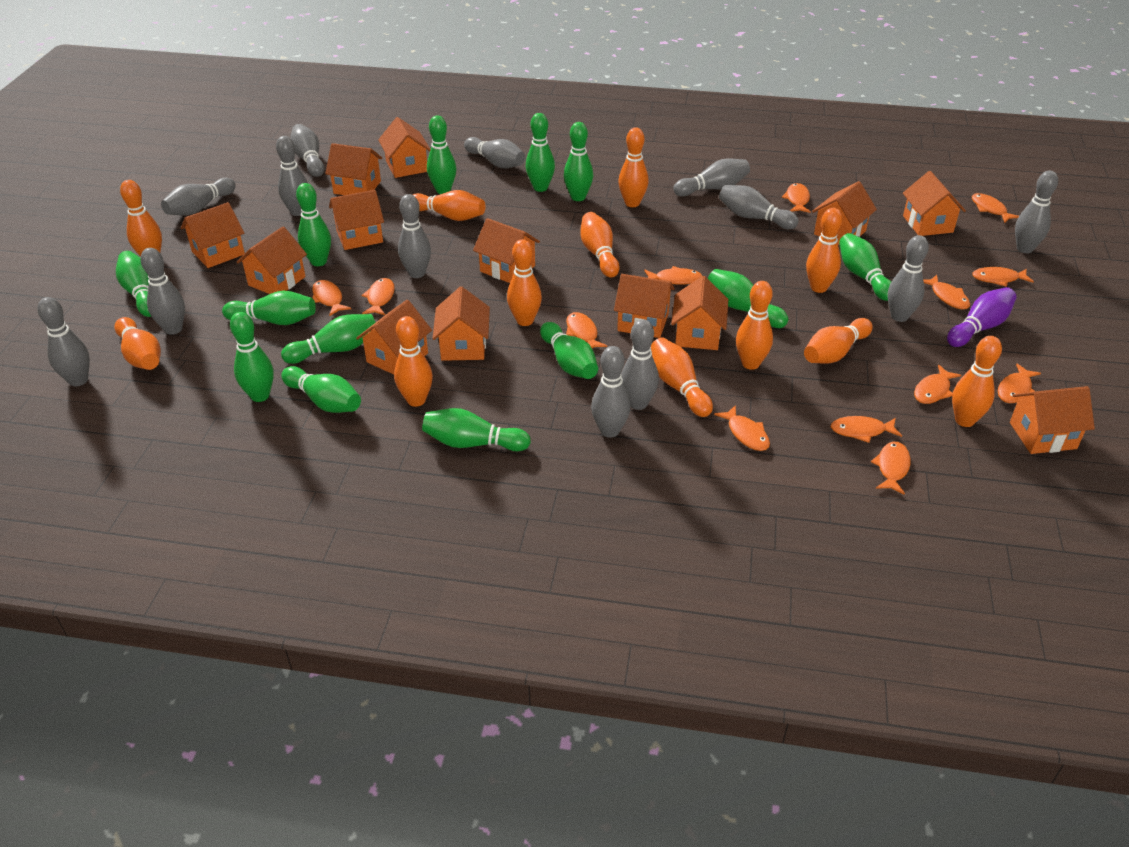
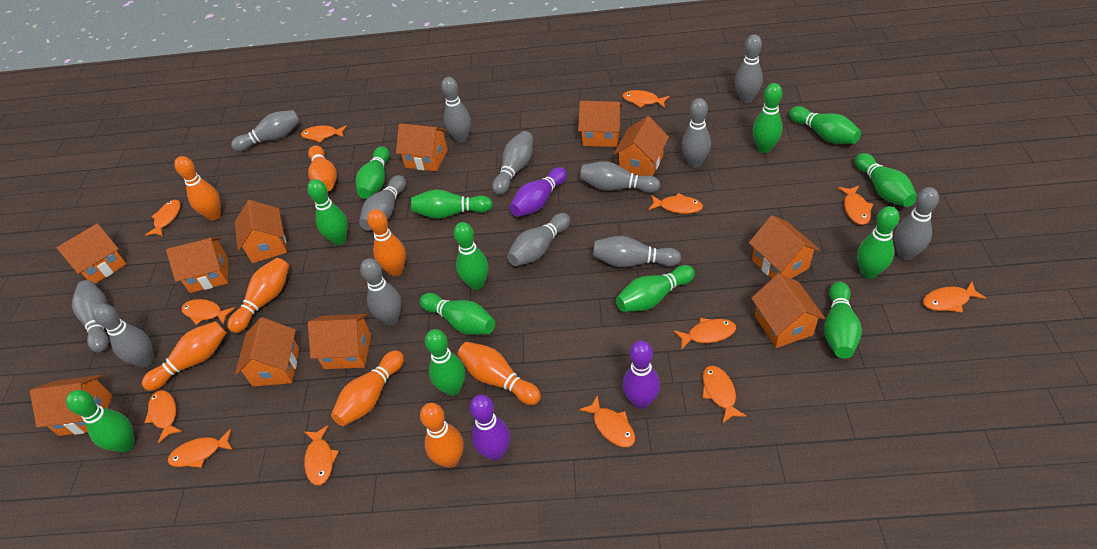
orange bowling pin: [114,317,161,370] [120,180,162,257] [394,316,433,407] [413,190,486,221] [507,239,542,326] [580,212,620,278] [618,127,649,207] [651,338,713,417] [736,281,773,370] [804,318,873,364] [806,208,843,293] [952,336,1002,427] = 12 -> [142,321,226,391] [174,156,221,220] [227,258,289,333] [308,145,337,192] [331,350,404,426] [367,209,406,276] [420,403,464,468] [457,342,541,405] = 8
orange house: [181,202,245,268] [237,227,307,294] [325,143,382,195] [329,190,384,250] [356,300,432,374] [378,117,431,178] [433,287,490,361] [473,218,540,283] [614,274,675,338] [671,276,728,350] [812,181,877,245] [903,171,966,236] [1010,386,1095,454] = 13 -> [30,375,112,436] [56,223,126,284] [166,237,228,293] [235,200,287,263] [235,317,299,386] [308,314,371,369] [396,123,448,171] [578,101,623,147] [614,116,669,176] [749,216,820,279] [751,274,825,348] = 11
purple bowling pin: [947,287,1017,347] = 1 -> [470,395,510,461] [510,167,567,217] [623,340,660,409] = 3

